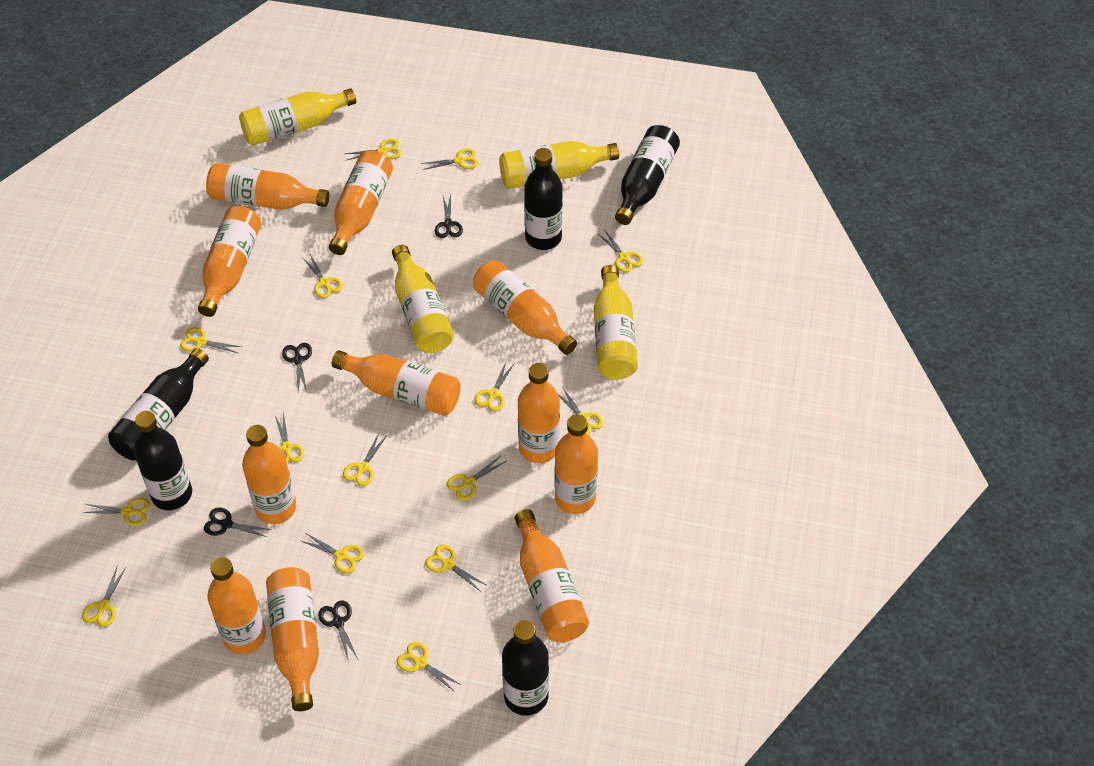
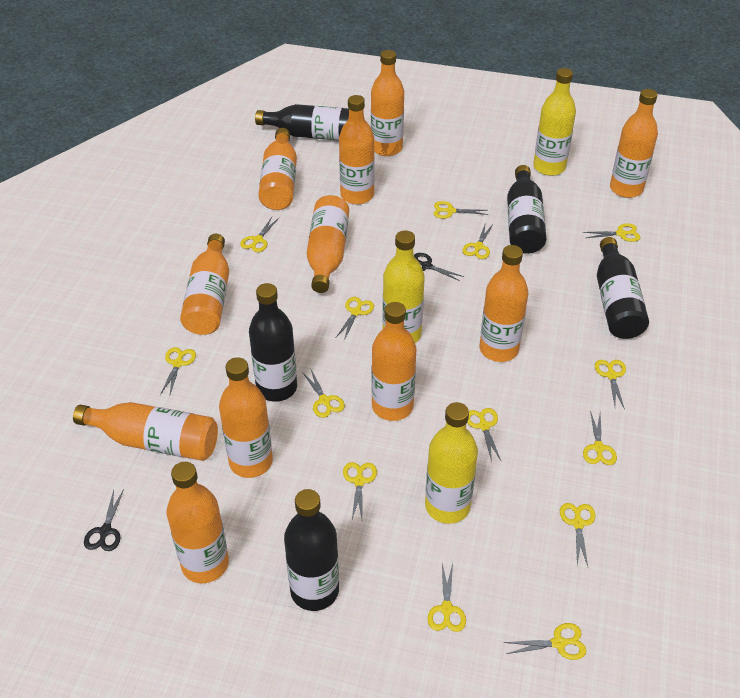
black scissors: [204,508,271,537] [282,343,312,392] [318,601,358,663] [435,195,463,238] = 4 -> [84,489,124,551] [414,253,464,281] = 2
yellow bottle: [239,88,356,146] [392,245,454,353] [499,141,619,189] [594,265,638,380] = 4 -> [382,231,425,343] [425,402,478,524] [533,68,576,176] = 3
yellow scissors: [82,498,150,526] [82,565,126,627] [180,327,241,353] [275,412,304,463] [301,533,364,574] [302,254,343,298] [343,433,386,486] [345,139,402,160] [397,642,461,692] [421,148,478,170] [425,545,488,592] [447,456,506,501] [475,360,514,411] [557,387,603,435] [597,229,643,273] = 15 -> [160,347,196,397] [240,217,279,252] [302,368,345,418] [336,297,374,340] [343,462,377,519] [428,563,466,632] [434,201,488,219] [462,223,493,259] [467,408,502,462] [503,623,586,660] [560,503,595,566] [583,223,640,242] [583,411,617,465] [595,360,626,409] = 14

